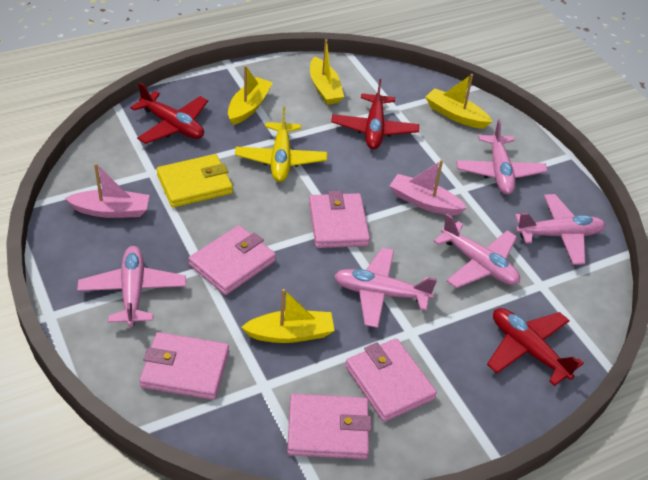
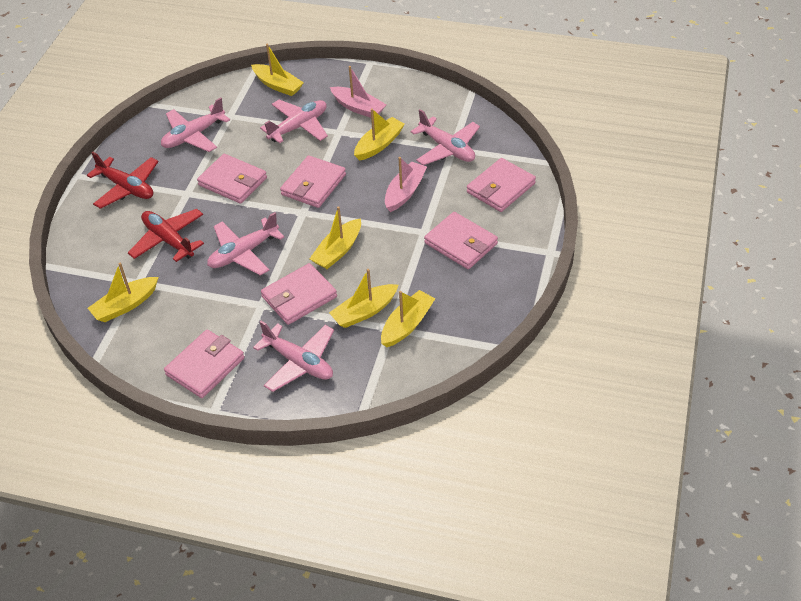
pink wallet: [140,332,229,400] [188,225,276,295] [287,394,372,459] [309,191,370,248] [345,338,437,422] = 5 -> [164,330,244,398] [197,154,267,204] [261,263,337,325] [280,155,346,208] [424,212,498,269] [467,158,536,212] = 6
red plane: [130,82,208,144] [331,79,419,149] [487,308,584,386] = 3 -> [87,152,158,209] [128,209,204,262] = 2
yellow boat: [228,66,273,125] [241,289,335,343] [310,39,344,105] [425,74,492,129] = 4 -> [88,263,159,322] [251,44,304,96] [310,206,361,269] [329,269,399,328] [354,108,405,161] [381,290,436,347] = 6
yellow plane: [235,106,327,182] = 1 -> none = 0
yellow wallet: [157,154,233,208] = 1 -> none = 0

